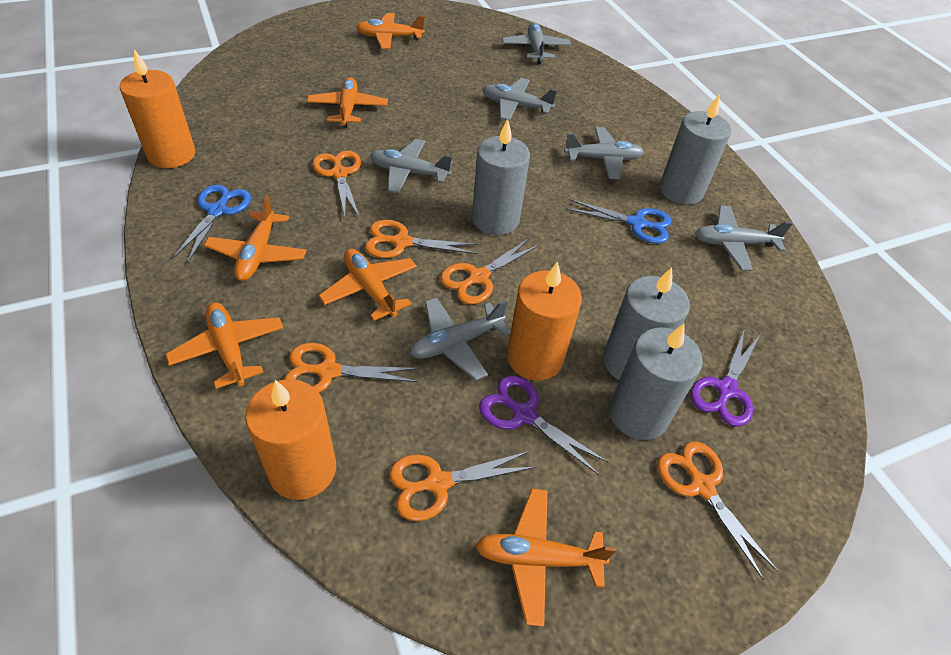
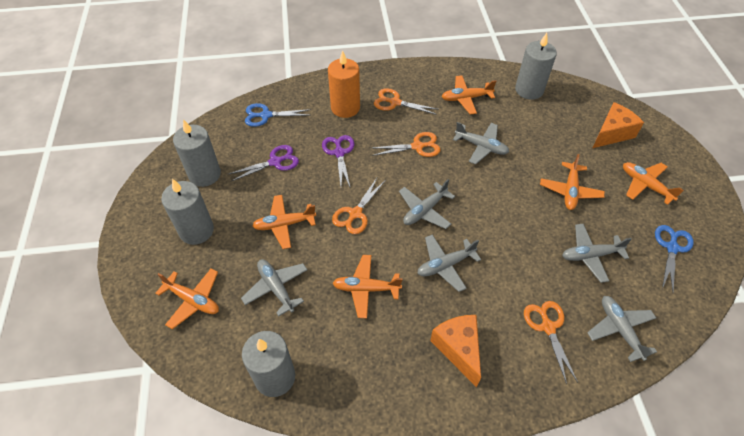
orange candle: [120,49,195,168] [245,379,336,500] [507,261,582,381] = 3 -> [328,50,360,118] = 1
orange cheese: none = 0 -> [430,315,481,387] [593,102,644,148] = 2
orange scissors: [284,343,420,393] [312,151,361,218] [365,220,479,258] [389,451,536,521] [440,238,540,305] [657,441,779,580] = 6 -> [332,178,386,234] [372,132,441,157] [374,88,439,115] [524,301,578,384] = 4

